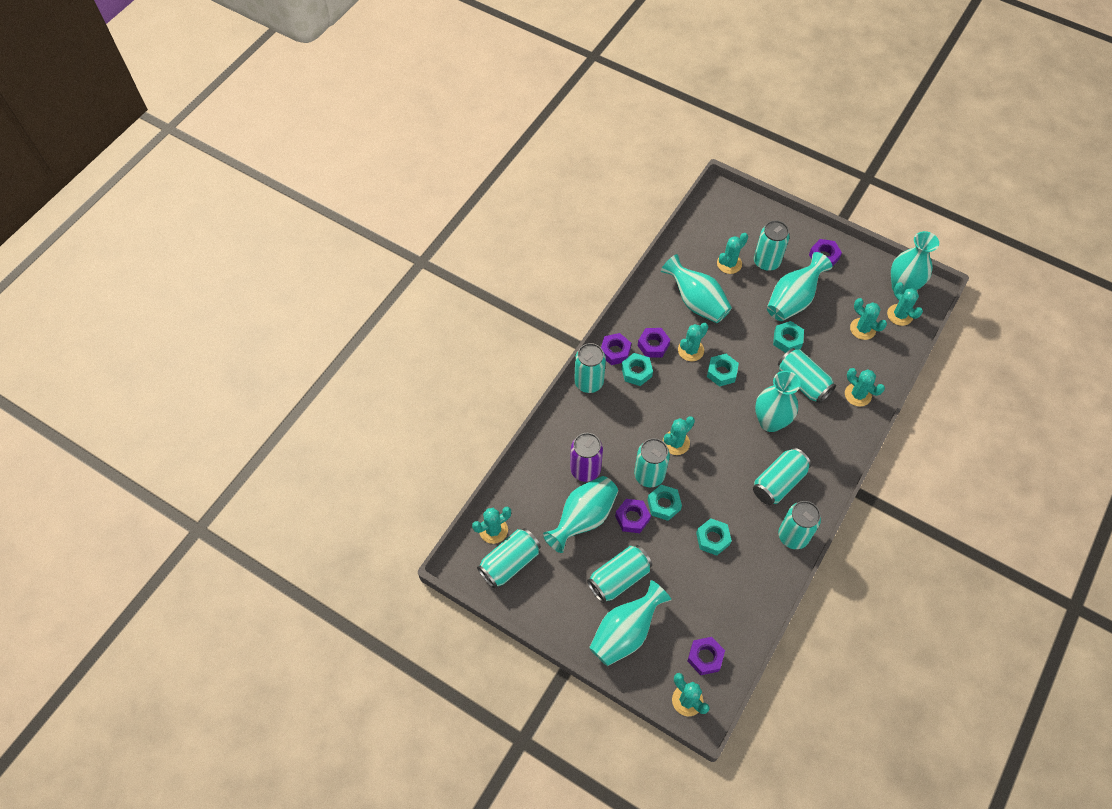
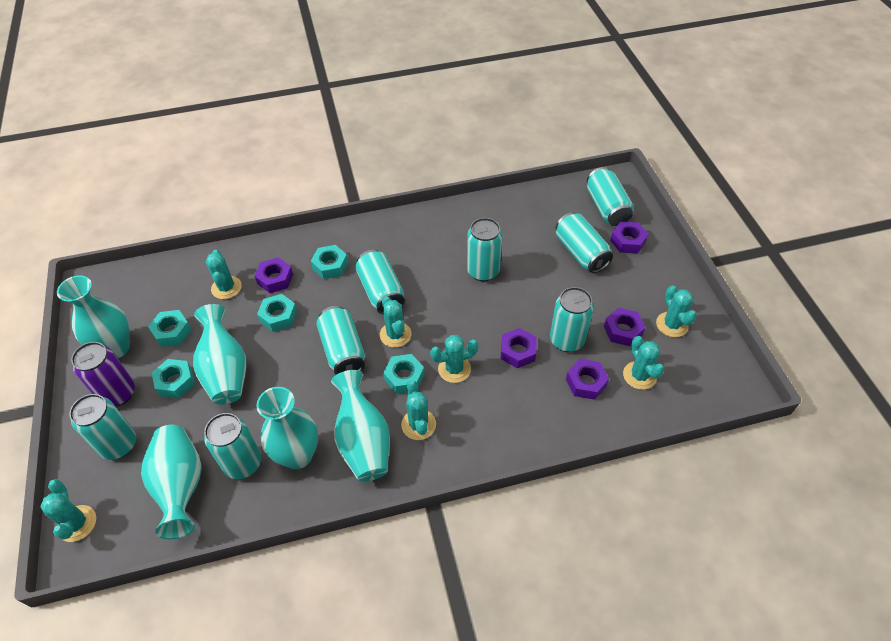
turquoise cactus: [472,507,511,544] [663,416,695,455] [672,673,710,716] [678,323,708,361] [717,233,748,274] [845,368,885,407] [850,298,887,340] [887,282,923,326] = 8 -> [40,479,96,542] [206,250,242,299] [380,296,412,347] [401,380,436,440] [430,335,478,383] [623,336,665,390] [656,285,697,337] = 7
turquoise vase: [543,476,618,553] [589,580,672,666] [661,254,732,323] [755,371,801,432] [767,252,832,321] [891,231,939,293] = 6 -> [57,275,130,358] [141,425,202,539] [193,304,246,405] [256,387,318,469] [331,370,390,482] = 5

